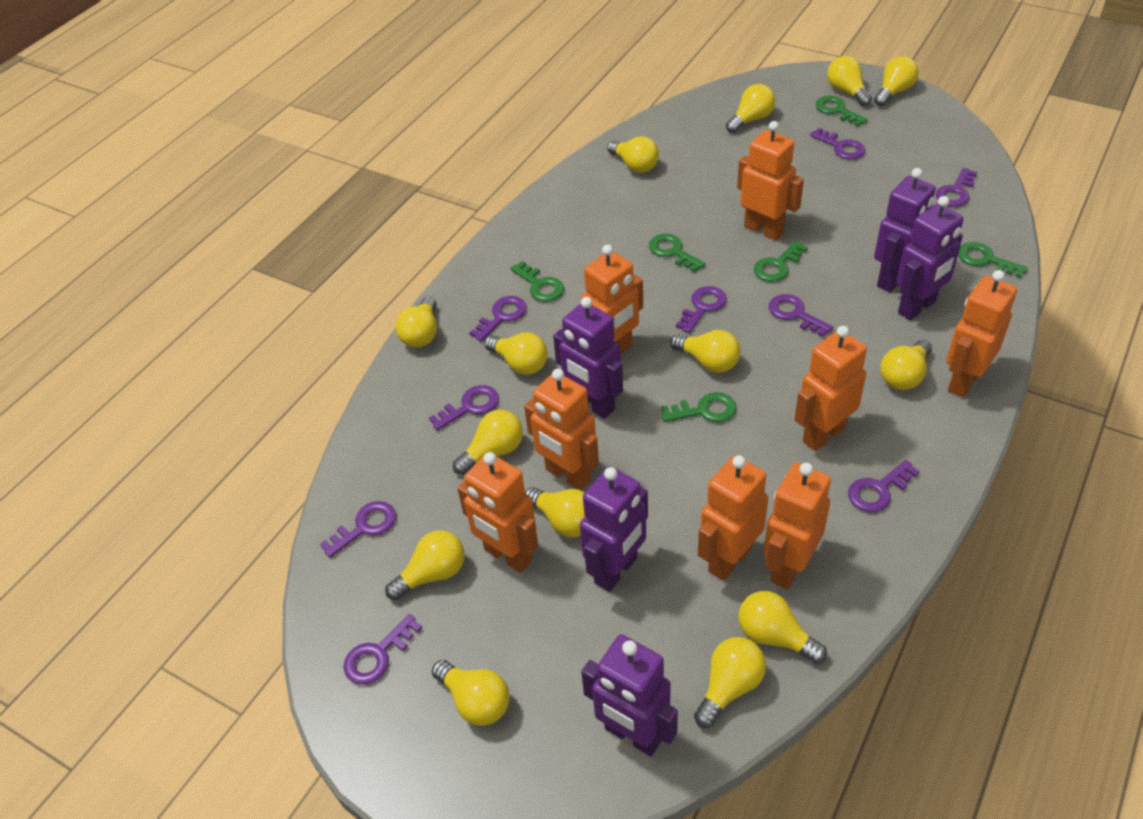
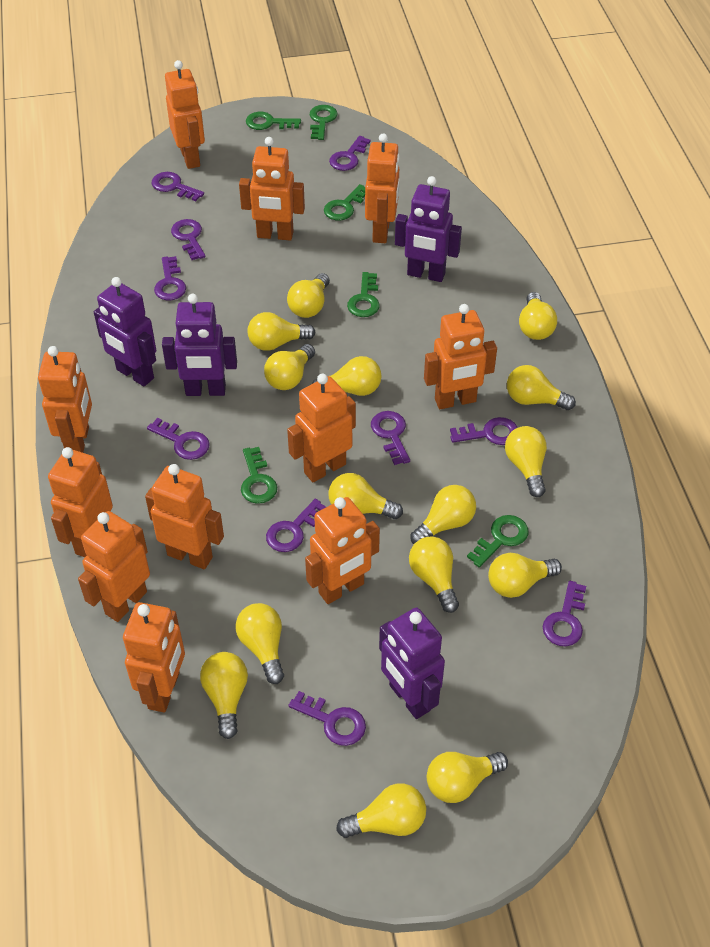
orange robot: [457,452,538,573] [524,369,599,490] [581,244,643,354] [698,455,768,581] [737,121,804,240] [763,463,831,589] [794,326,867,451] [946,270,1017,398] = 8 -> [38,346,92,453] [48,447,113,557] [78,511,150,622] [123,602,185,712] [145,464,224,569] [165,60,205,169] [239,137,305,240] [287,374,356,482] [305,497,380,604] [365,133,400,243] [424,304,497,409] = 11
purple key: [320,501,396,558] [344,614,422,685] [429,385,499,430] [469,296,527,342] [676,286,727,333] [769,294,833,337] [810,128,866,159] [848,460,920,512] [936,168,977,207] = 9 -> [147,418,210,460] [151,172,204,201] [154,256,186,300] [171,219,206,260] [266,499,326,552] [288,691,366,746] [329,136,371,171] [371,411,410,465] [450,417,518,445] [543,581,586,647] = 10
purple robot: [553,297,623,419] [580,467,648,592] [581,634,678,756] [874,168,936,292] [896,196,964,320] = 5 -> [94,277,156,386] [162,294,237,396] [379,608,445,719] [395,176,462,282] = 4
yellow light bulb: [385,530,465,600] [396,297,437,348] [432,660,510,726] [453,410,523,475] [484,332,548,375] [525,487,585,537] [607,136,659,173] [670,330,741,373] [694,637,766,728] [726,84,775,133] [738,591,827,664] [827,56,872,106] [874,56,919,106] [880,340,932,390] = 14 -> [200,652,248,739] [236,603,284,684] [247,312,315,351] [264,344,315,390] [287,273,330,318] [312,356,382,396] [328,473,403,519] [336,783,426,838] [409,536,459,613] [410,485,476,544] [427,752,508,803] [488,553,562,598] [505,426,547,497] [507,365,576,410] [519,292,557,340] = 15

